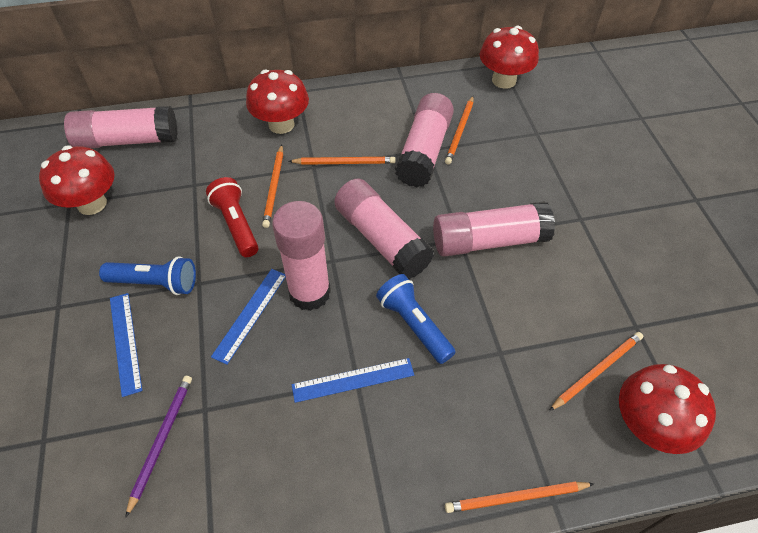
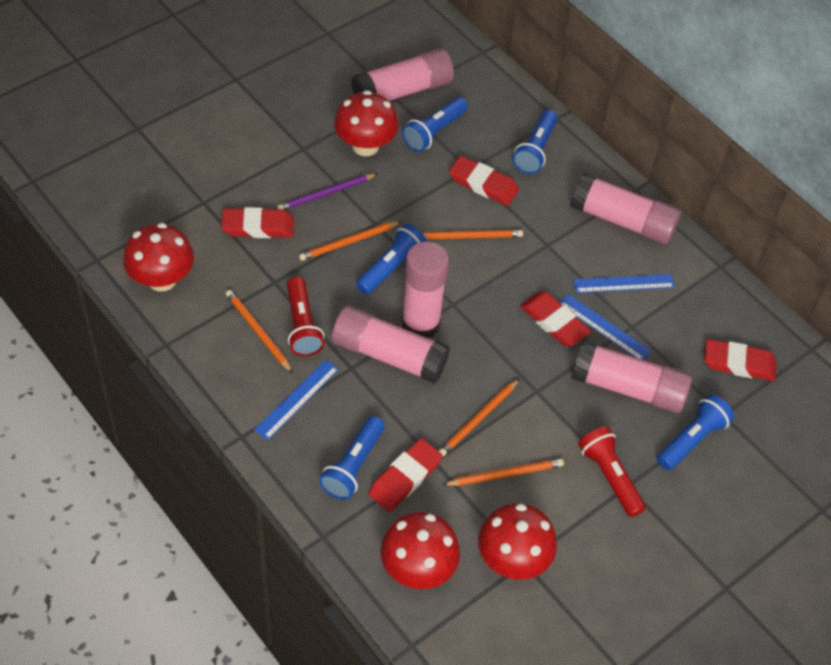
blue flashlight: [99,256,196,295] [376,274,455,364] = 2 -> [319,416,385,500] [356,224,427,295] [402,97,468,152] [512,110,558,174] [657,394,734,471] = 5
red eraser: none = 0 -> [221,207,294,238] [368,438,442,512] [449,156,519,206] [520,291,591,346] [704,339,777,381] = 5
red flashlight: [206,177,259,257] = 1 -> [287,277,324,356] [578,426,646,517] = 2

